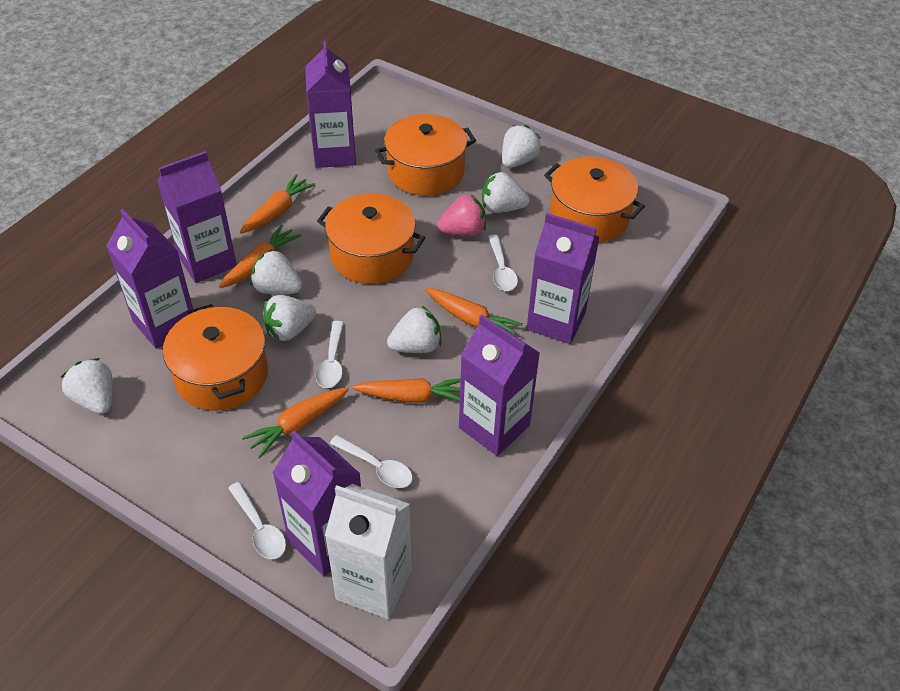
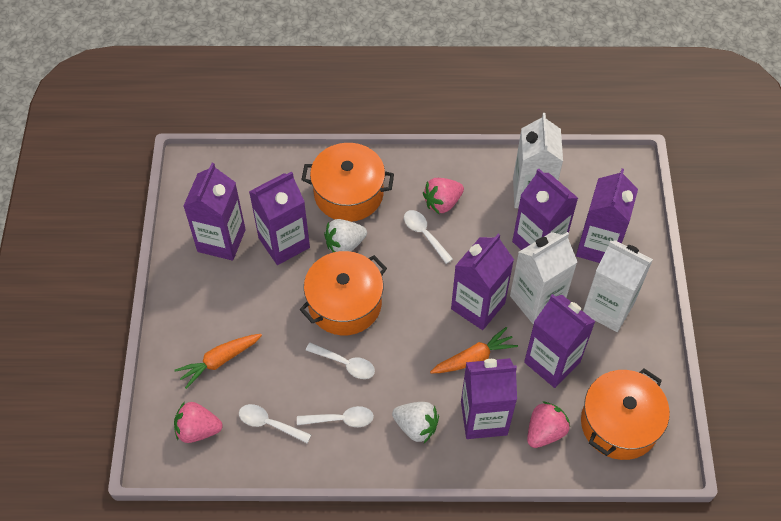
orange carrot: [219,224,301,288] [240,174,315,233] [242,387,349,458] [352,378,461,403] [425,288,523,334] = 5 -> [174,334,262,389] [430,327,518,373] = 2
orange pot: [163,304,268,411] [317,193,425,284] [375,114,476,196] [544,157,645,243] = 4 -> [299,251,387,335] [301,143,394,222] [581,368,670,460] = 3
pink strawberry: [437,194,486,236] = 1 -> [174,402,223,443] [423,178,464,214] [527,402,570,448] = 3
purple carton: [106,209,193,349] [157,151,237,283] [273,431,361,576] [305,41,356,168] [459,315,540,456] [527,213,600,344] = 6 -> [183,163,246,261] [249,171,310,265] [451,234,514,330] [461,358,517,439] [512,168,578,250] [524,294,595,388] [576,168,638,263] = 7
white carton: [325,484,411,619] = 1 -> [510,232,577,324] [513,113,563,208] [583,240,653,332] = 3
white strawberry: [60,358,113,414] [250,249,303,294] [262,295,316,341] [387,306,441,353] [482,172,530,213] [502,125,541,168] = 6 -> [324,219,367,252] [392,402,439,443] = 2

